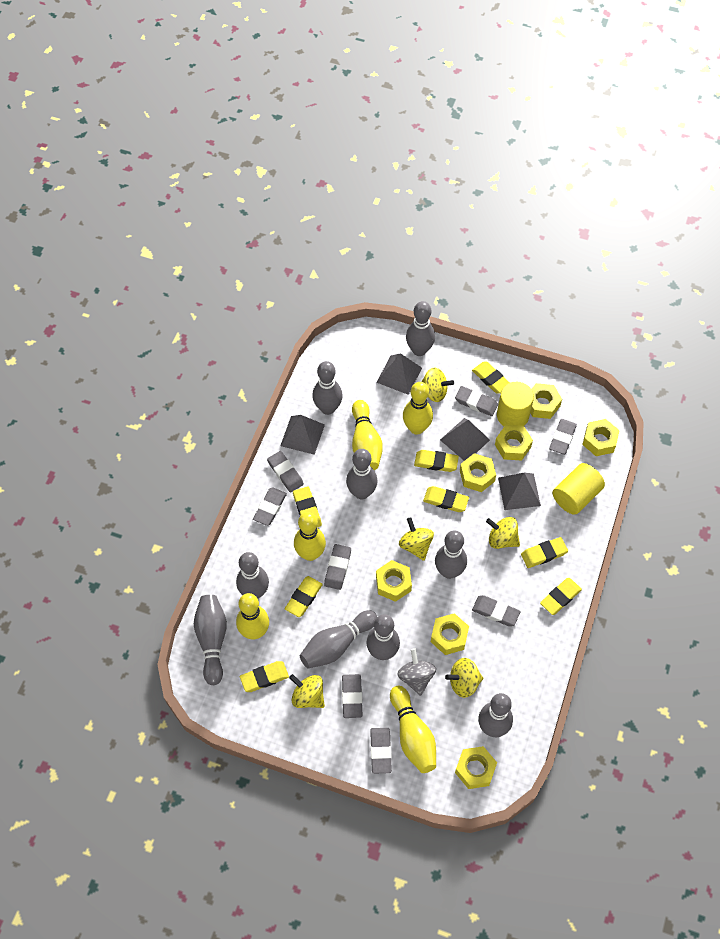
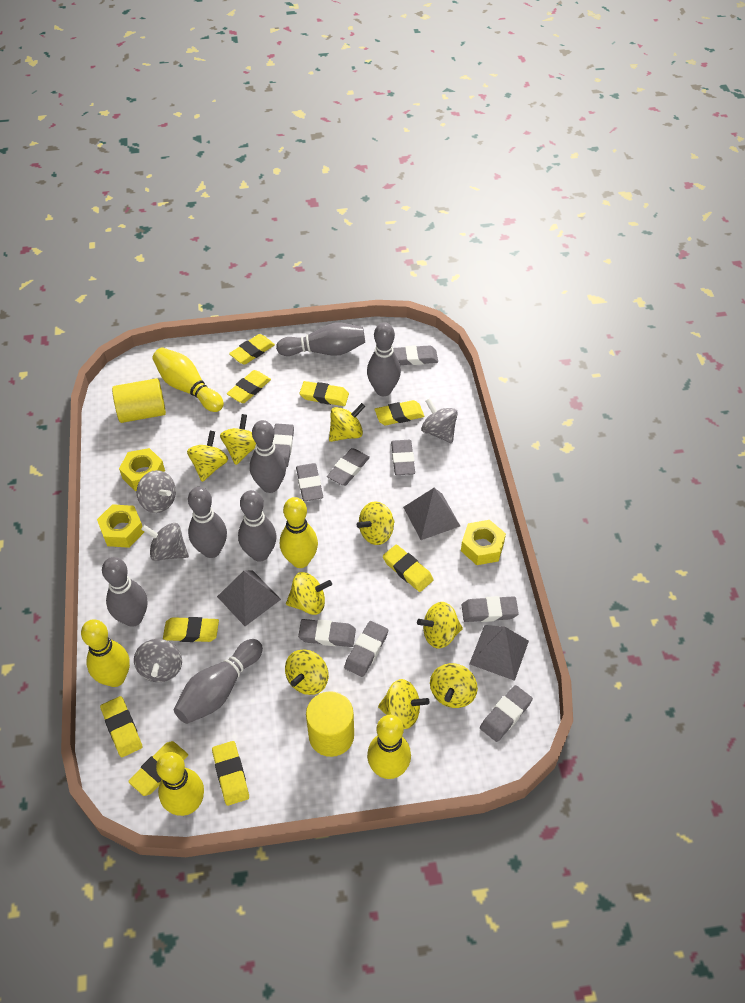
grey bowling pin: [194,595,227,685] [236,552,269,599] [300,610,377,669] [312,361,343,415] [346,449,378,499] [367,614,400,660] [406,301,435,356] [435,531,467,579] [478,693,513,737] = 9 -> [102,557,147,627] [174,639,263,724] [188,487,227,558] [238,490,276,562] [250,420,286,493] [276,322,365,356] [367,322,401,396] = 7
grey eraser: [253,487,287,526] [267,451,304,493] [324,544,351,590] [342,674,363,718] [370,728,392,774] [455,386,498,416] [472,595,520,626] [549,419,577,455] = 8 -> [273,423,294,467] [296,463,323,501] [298,619,356,647] [327,448,370,486] [344,621,388,677] [391,440,415,475] [393,345,438,365] [462,596,519,622] [480,685,533,742] = 9
grey pyramid: [280,415,325,455] [376,353,422,395] [440,418,490,461] [498,473,541,510] = 4 -> [217,570,281,626] [403,488,460,540] [469,625,529,681] = 3
grey spinning top: [397,648,436,696] = 1 -> [134,639,182,682] [137,470,176,513] [141,523,189,561] [421,398,458,443] = 4
yellow eraser: [240,661,289,692] [285,576,323,617] [293,486,322,527] [414,450,459,472] [423,486,469,512] [472,362,510,394] [521,537,568,568] [540,578,582,615] = 8 -> [100,696,142,757] [128,741,188,796] [163,617,219,642] [212,741,249,806] [227,370,271,403] [229,334,275,365] [300,381,349,406] [375,400,424,425] [383,544,434,592] = 9
yellow nut: [376,560,412,602] [431,613,469,655] [455,746,497,789] [460,453,496,492] [495,425,533,461] [530,383,562,419] [582,419,620,456] = 7 -> [97,504,144,548] [119,448,165,491] [461,520,506,565] = 3
yellow spinning top: [289,674,325,708] [399,517,434,561] [421,367,454,402] [445,658,483,698] [486,517,520,549] = 5 -> [187,431,228,482] [220,414,256,465] [285,649,329,695] [286,572,332,615] [329,403,365,442] [357,501,395,545] [378,679,430,729] [417,602,463,649] [430,663,478,708] = 9

